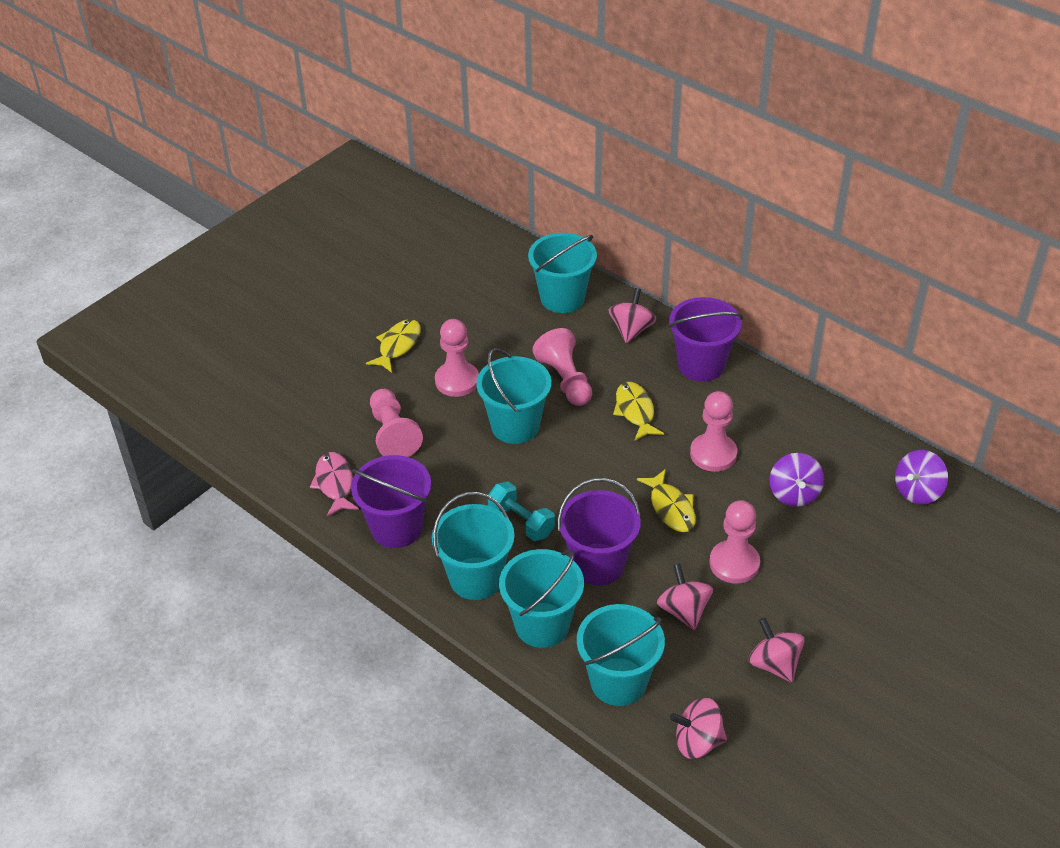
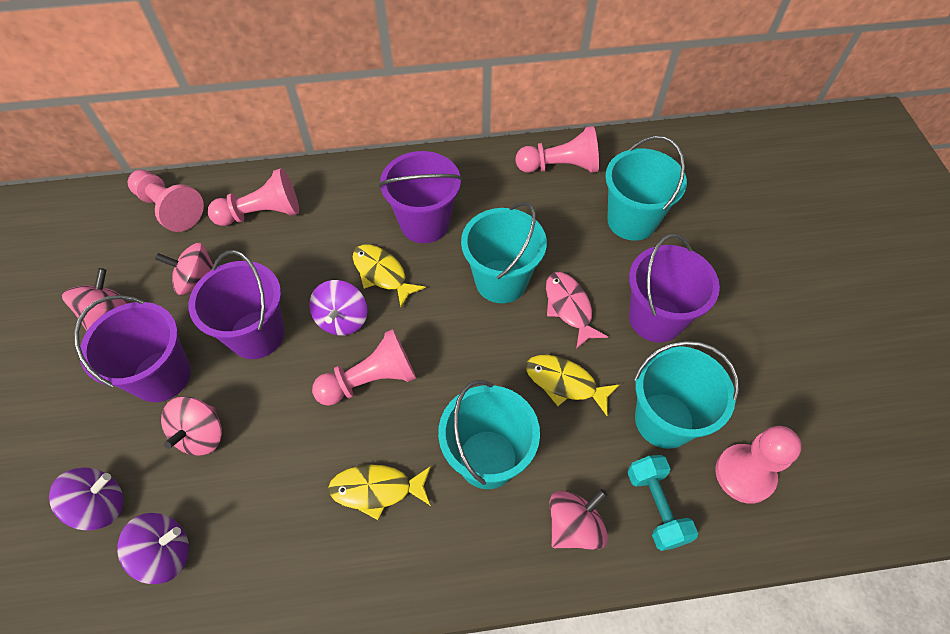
purple bucket: [351,455,431,548] [558,478,641,585] [668,297,743,382] = 3 -> [74,295,191,402] [189,250,285,359] [379,151,462,243] [629,234,720,343] = 4
purple spinning top: [770,453,824,507] [895,450,948,504] = 2 -> [49,468,123,530] [117,513,189,584] [309,280,367,335] = 3
turquoise bucket: [432,492,515,600] [476,348,551,444] [499,549,584,648] [528,233,597,313] [577,604,665,706] = 5 -> [438,380,540,489] [461,202,547,303] [605,136,687,241] [634,341,739,449] = 4

